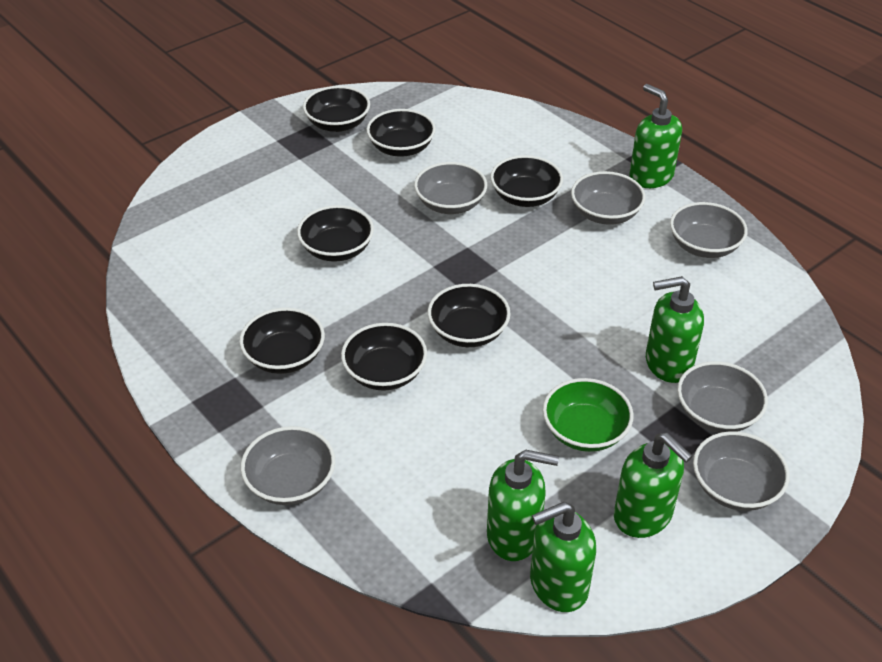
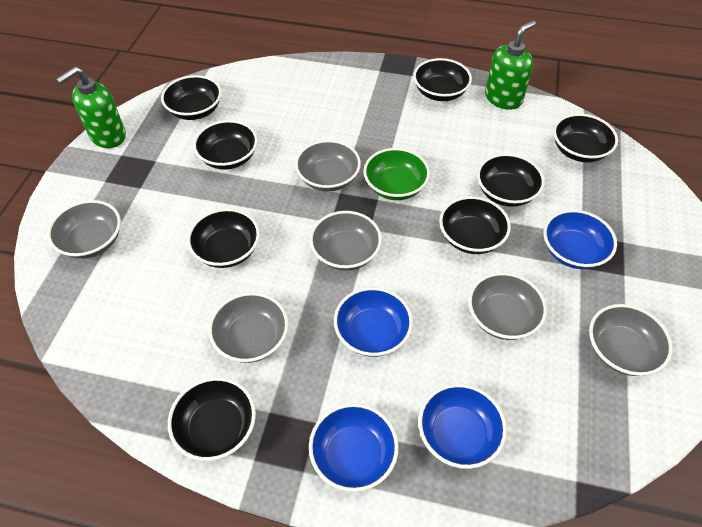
black bowl: [239,308,325,374] [297,205,374,262] [303,86,370,132] [341,323,427,391] [366,109,436,157] [428,284,511,347] [490,155,563,207] = 7 -> [161,75,222,120] [168,377,256,461] [187,208,260,268] [193,120,258,170] [413,58,472,101] [439,196,511,254] [477,153,545,207] [553,114,618,162] = 8
blue bowl: none = 0 -> [309,403,399,492] [334,287,413,357] [418,384,507,469] [543,210,617,269] = 4
green soap dispenser: [487,450,559,561] [530,502,596,612] [614,433,693,538] [629,84,682,188] [646,276,704,383] = 5 -> [56,66,126,148] [485,20,536,110] = 2

